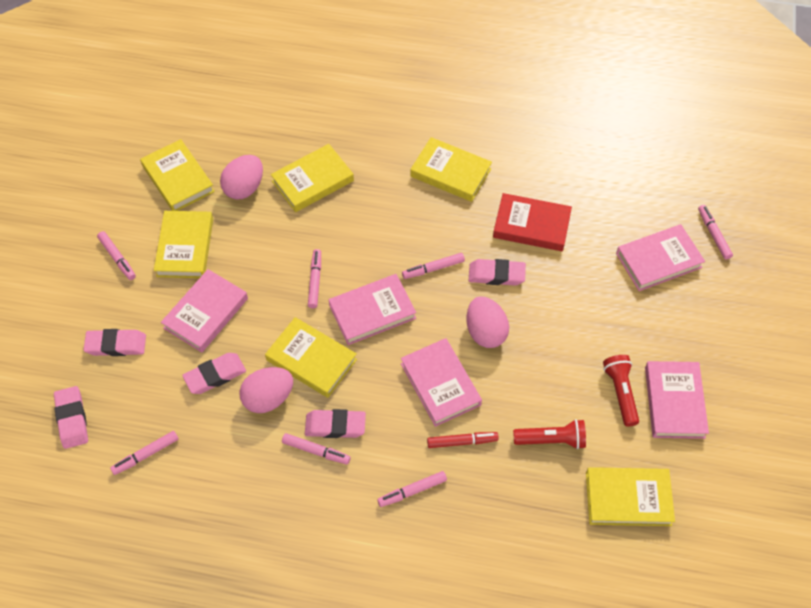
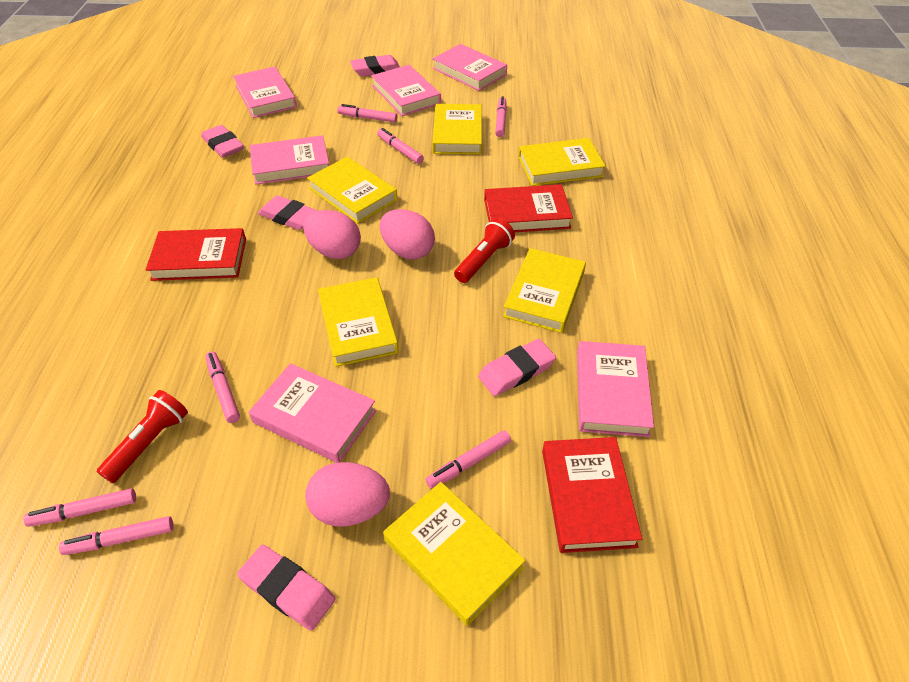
pink book: [161,269,248,352] [329,274,416,345] [401,338,482,427] [616,224,705,291] [645,361,709,439] = 5 -> [233,66,297,118] [249,363,376,463] [250,135,329,185] [371,65,441,116] [432,44,507,91] [577,341,654,437] = 6
red book: [493,193,572,251] = 1 -> [146,228,246,281] [484,184,573,232] [542,437,642,553] = 3
red marker: [427,432,499,448] = 1 -> none = 0

